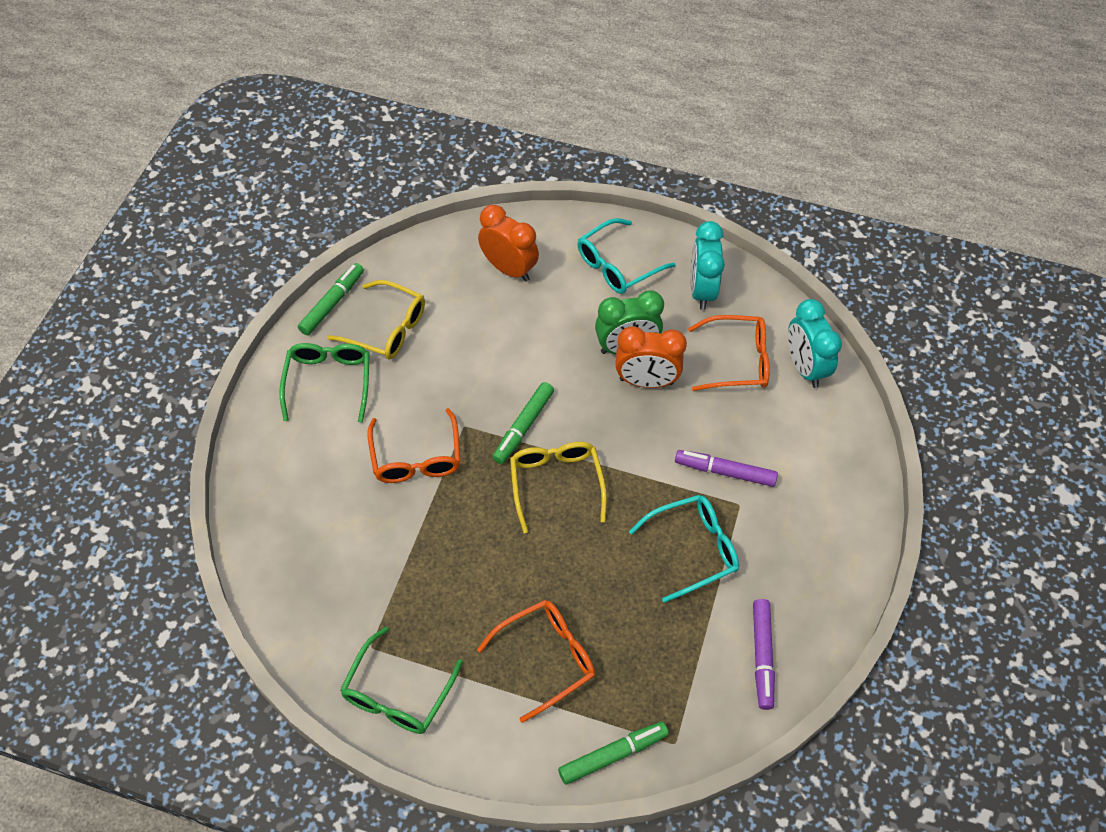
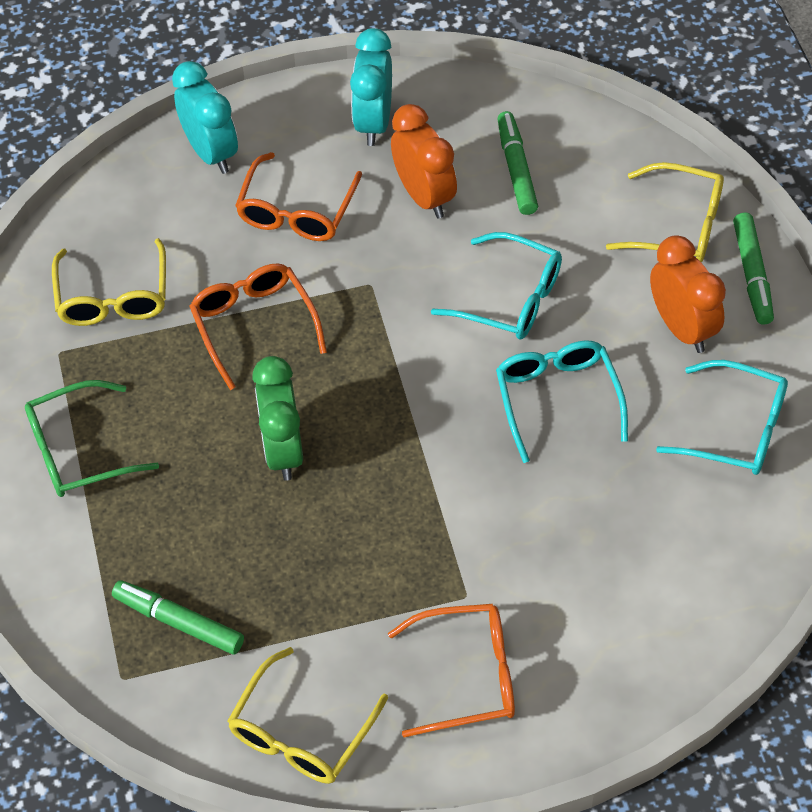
green glasses: [280,343,370,423] [340,627,463,734] = 2 -> [25,380,159,497] = 1
purple marker: [675,450,778,487] [753,599,775,710] = 2 -> none = 0
turquoise glasses: [578,218,676,294] [629,495,739,603] = 2 -> [431,232,562,340] [496,340,628,463] [656,360,788,475] = 3
yellow glasses: [327,280,425,359] [510,442,607,533] = 2 -> [52,238,166,326] [227,647,388,784] [606,162,724,262] = 3

